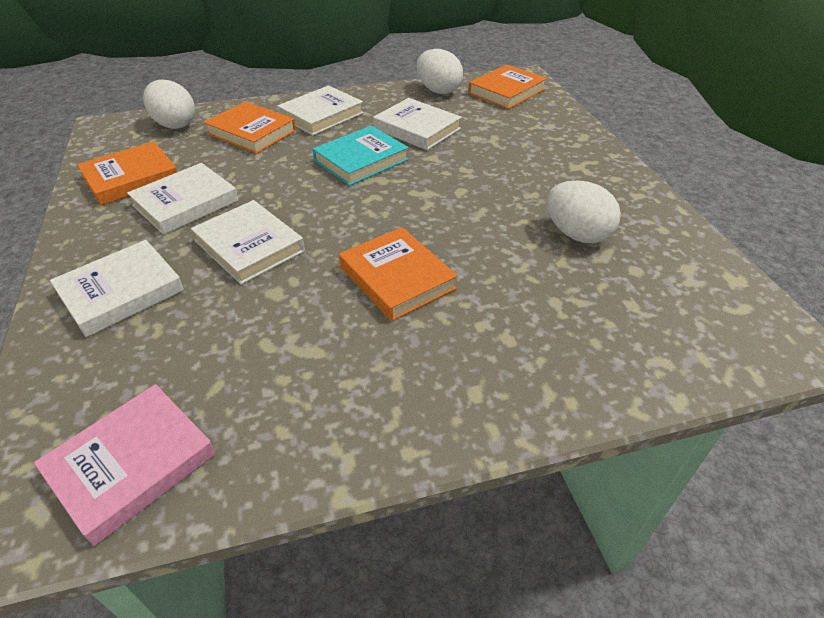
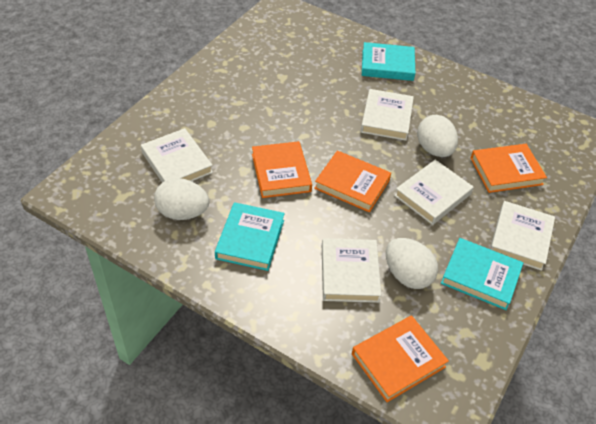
pink book: [34,384,216,546] = 1 -> none = 0
turquoise book: [313,126,409,186] = 1 -> [215,202,285,271] [362,42,415,81] [441,238,523,310] = 3

